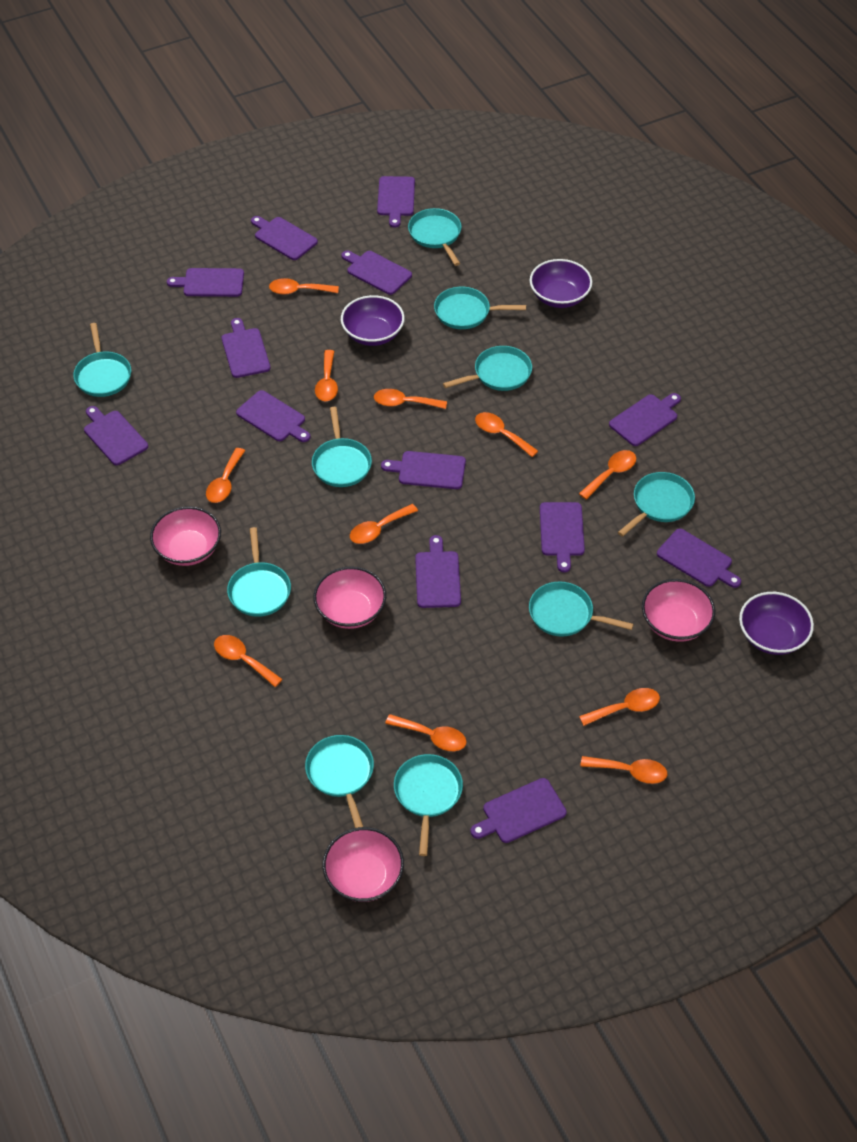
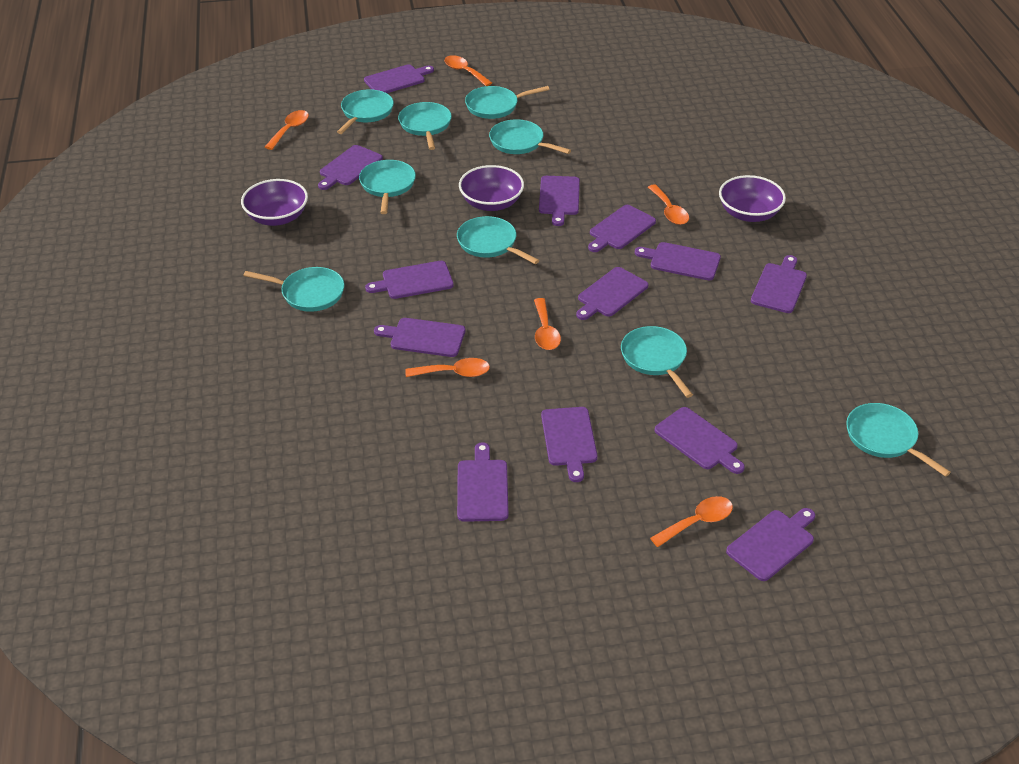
orange spoon: [206,448,245,503] [214,635,283,687] [269,278,339,295] [315,350,338,401] [350,504,418,544] [374,389,447,409] [385,714,467,751] [475,412,538,457] [579,450,636,500] [579,688,660,726] [580,756,667,784] = 11 -> [265,110,309,150] [405,358,490,377] [444,55,492,86] [534,298,561,350] [648,184,689,225] [650,496,733,547] = 6
pink bowl: [150,506,221,566] [313,566,386,629] [322,827,404,902] [642,579,715,642] = 4 -> none = 0
turquoise pan: [73,323,131,397] [227,527,291,617] [305,735,374,828] [312,407,372,487] [394,754,463,856] [408,208,462,266] [434,287,526,329] [443,346,532,391] [529,582,634,637] [618,472,695,537] = 10 -> [244,267,345,312] [337,89,394,134] [359,160,416,214] [398,102,452,150] [457,216,539,264] [465,86,550,119] [489,119,571,154] [621,326,693,398] [846,403,951,477] = 9

